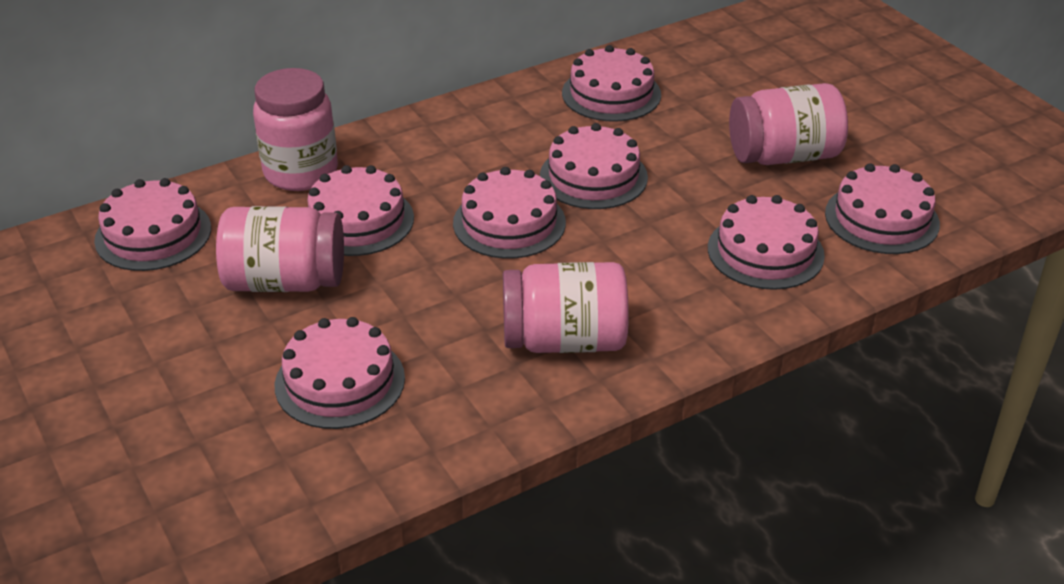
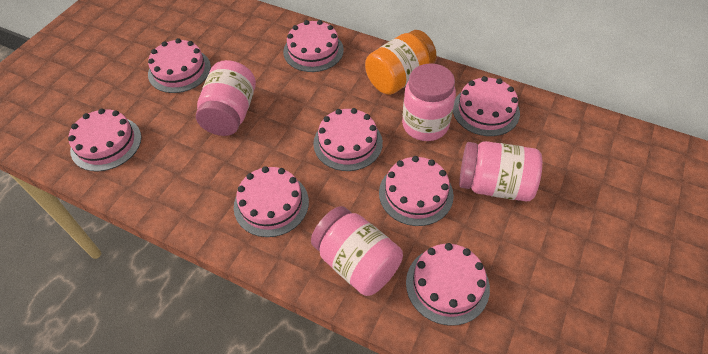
orange jar: none = 0 -> [365,30,436,95] = 1

